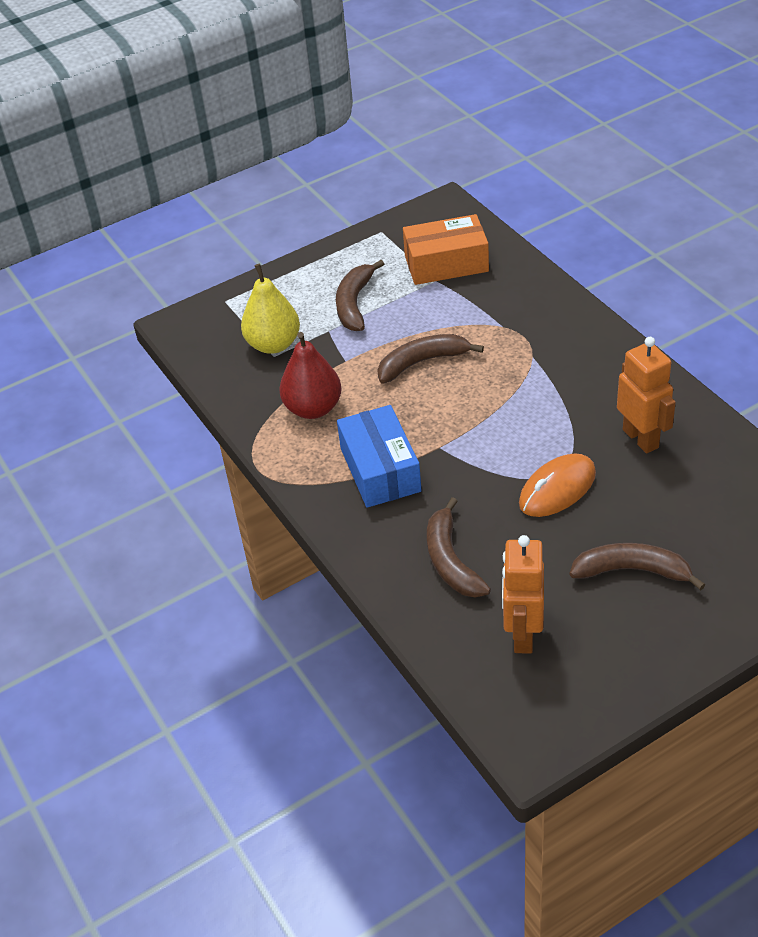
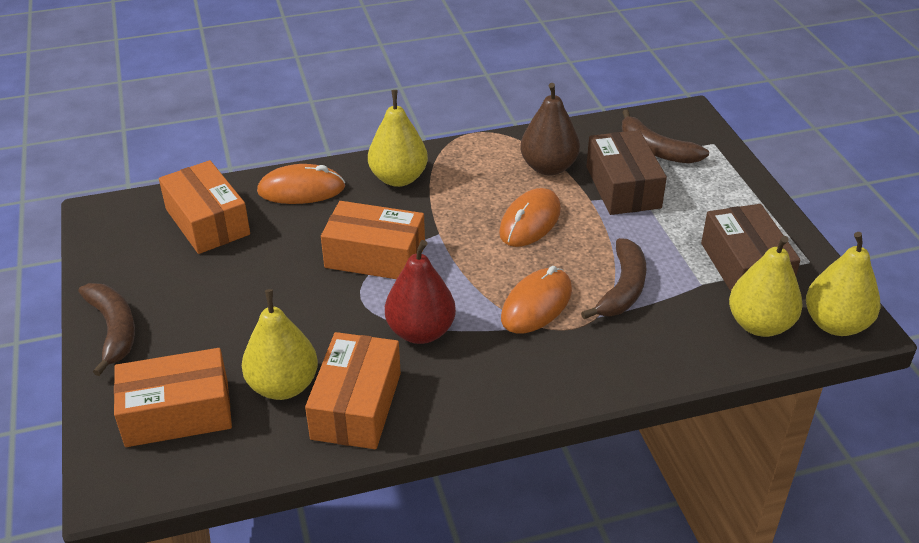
blue box: [337,405,422,508] = 1 -> none = 0
brown banana: [336,260,384,331] [377,334,484,383] [427,497,491,597] [570,543,705,590] = 4 -> [79,283,135,376] [581,238,646,319] [622,110,709,164] = 3
brown box: none = 0 -> [586,130,667,215] [701,204,800,291] = 2
brown pear: none = 0 -> [520,83,580,176] = 1
orange box: [403,214,489,285] = 1 -> [114,348,232,447] [159,160,250,254] [305,332,401,449] [321,201,425,279] = 4
orange mouse: [519,453,596,517] = 1 -> [257,164,345,204] [499,188,561,247] [501,266,572,333] = 3
orange robot: [502,535,544,654] [617,337,676,454] = 2 -> none = 0
yellow pear: [241,264,300,354] = 1 -> [242,289,318,400] [368,90,428,187] [729,236,803,337] [806,232,880,336] = 4

